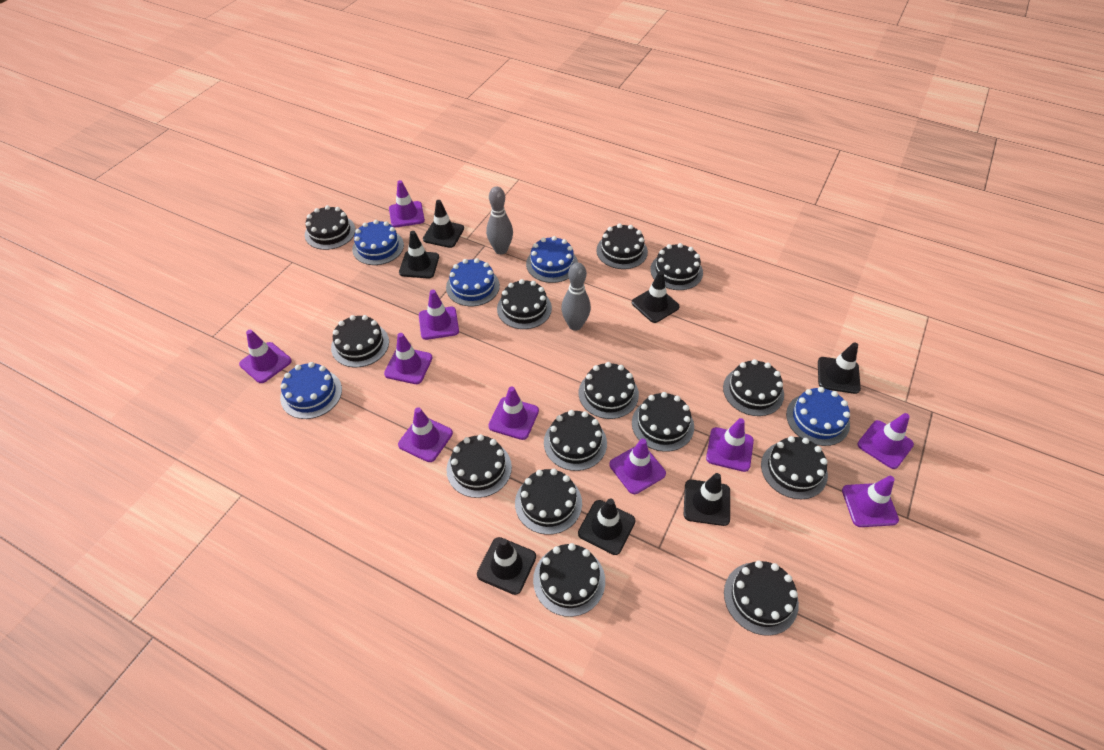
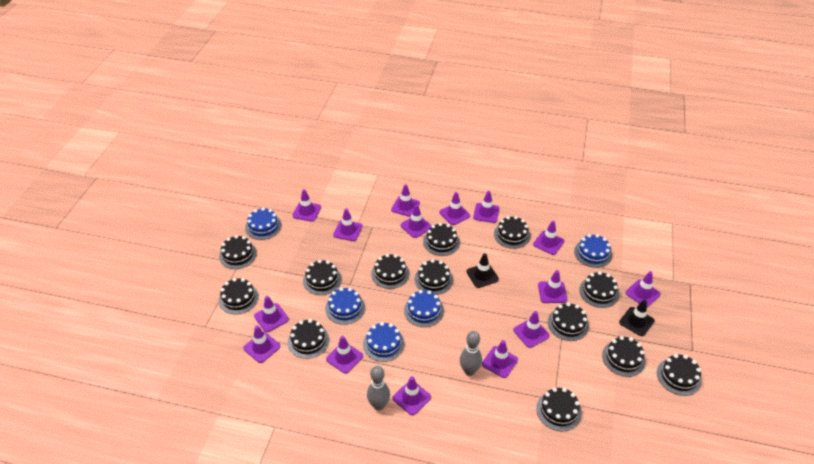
black cake: [305,205,356,250] [331,315,389,367] [447,434,512,498] [497,279,552,329] [515,469,582,535] [533,543,605,617] [544,410,607,471] [579,362,639,419] [596,224,648,269] [632,392,694,452] [650,243,703,290] [723,359,784,416] [724,561,799,636] [761,436,828,499] = 14 -> [219,235,257,269] [219,278,259,314] [288,319,329,359] [303,260,342,295] [371,254,410,289] [415,259,453,295] [423,223,460,256] [494,216,531,249] [536,387,582,431] [548,303,589,341] [579,271,619,308] [602,336,646,377] [657,354,702,396] = 13
black traffic cone: [399,231,439,278] [423,200,464,248] [477,537,536,595] [578,498,636,555] [632,271,680,323] [684,473,730,526] [818,342,861,394] = 7 -> [466,253,499,288] [619,299,655,336] = 2
purple traffic cone: [239,330,292,383] [384,333,433,384] [389,180,425,227] [398,407,453,462] [419,290,459,340] [488,386,539,440] [609,438,666,494] [706,418,754,472] [842,476,899,527] [857,413,914,469] = 10 -> [243,325,280,363] [254,296,289,332] [292,189,321,222] [326,336,363,374] [333,208,362,241] [391,184,420,217] [393,376,431,415] [401,204,432,238] [440,192,470,225] [473,191,499,223] [482,340,518,378] [513,311,550,348] [533,221,564,255] [538,270,567,303] [626,271,660,307] = 15

